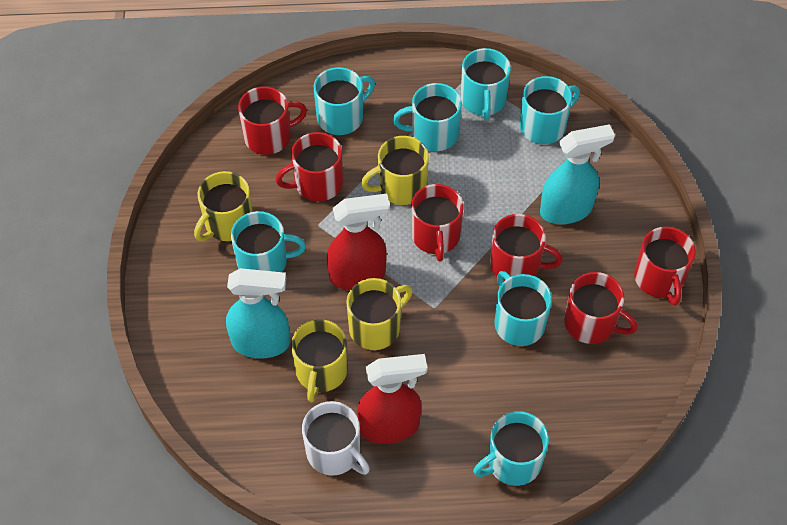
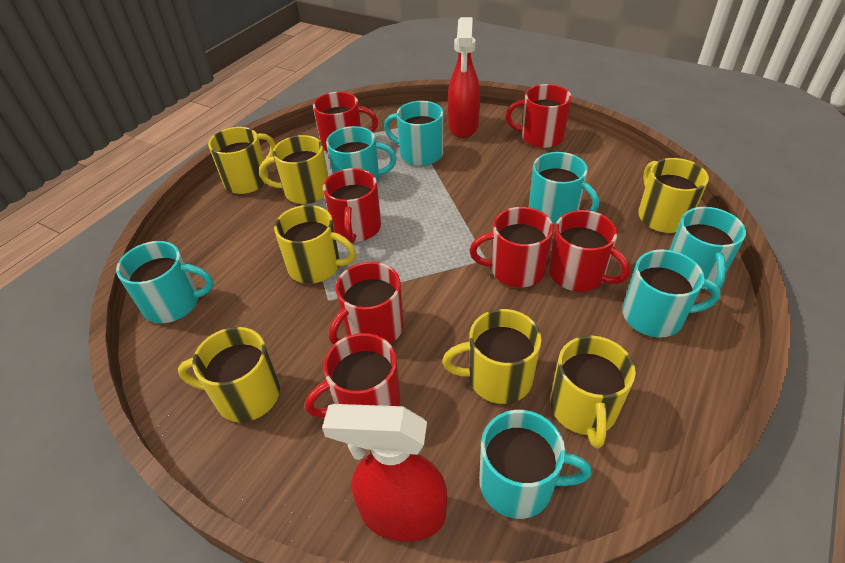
red mug: [238,87,307,155] [275,132,343,201] [411,184,463,262] [490,214,563,281] [564,272,638,344] [634,227,696,306] = 6 -> [305,333,401,418] [313,92,378,152] [323,168,381,244] [329,262,404,345] [469,207,554,287] [505,84,572,148] [549,210,630,292] = 7
turquoise spray bottle: [226,268,290,358] [540,124,615,224] = 2 -> none = 0
white mug: [302,401,370,476] = 1 -> none = 0
yellow mug: [194,171,253,241] [291,319,348,402] [346,278,412,350] [361,136,429,205] = 4 -> [178,327,280,422] [208,127,275,194] [259,135,328,204] [274,205,356,284] [442,309,542,404] [550,336,636,449] [638,158,709,233] = 7

